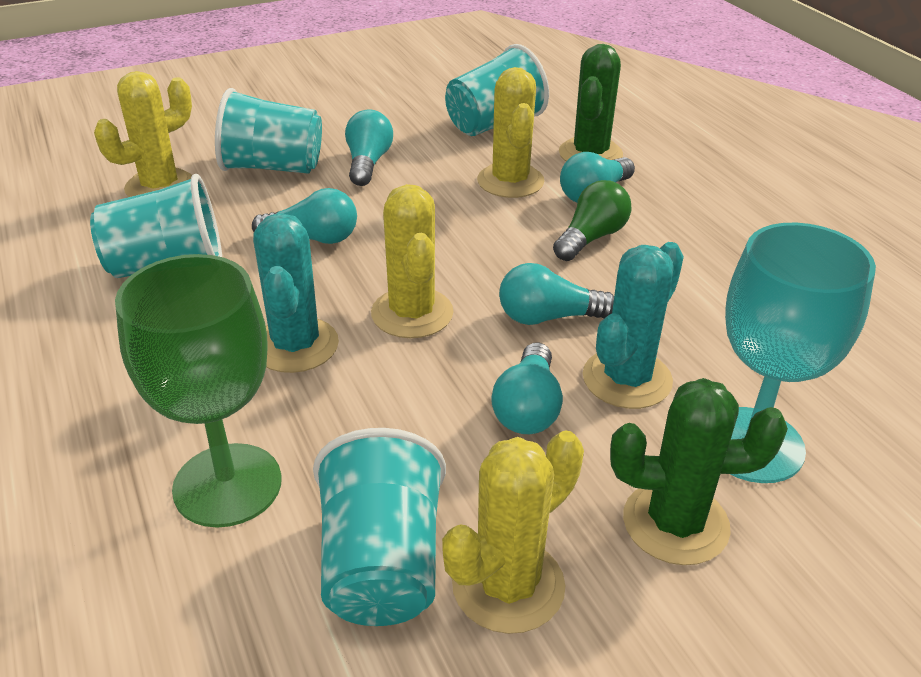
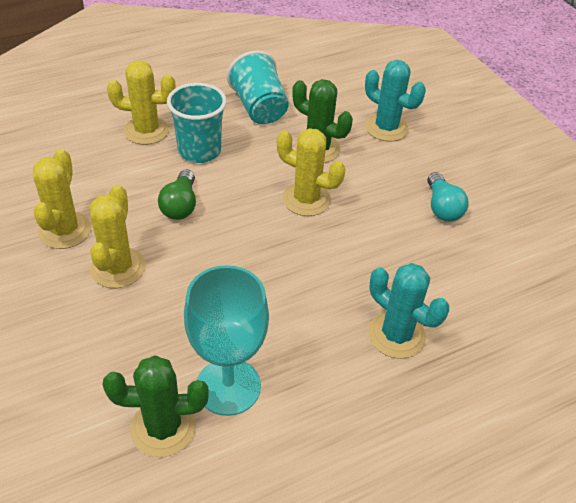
green goblet: [115,254,282,528] = 1 -> none = 0
turquoise cup: [90,174,222,278] [215,88,322,174] [313,428,446,626] [445,44,549,136] = 4 -> [167,83,227,163] [227,50,289,124] = 2
turquoise light bulb: [252,188,357,244] [345,109,393,186] [491,342,563,434] [499,263,614,325] [560,152,635,202] = 5 -> [427,172,468,222] = 1

